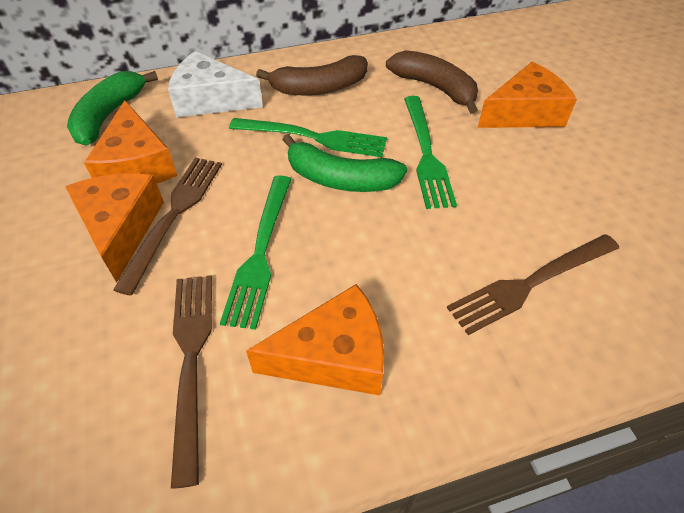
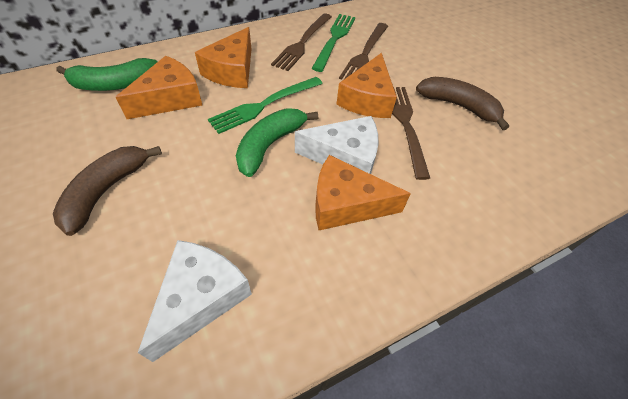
green fork: [220,175,291,330] [229,118,387,157] [404,96,457,209] = 3 -> [208,77,323,134] [312,14,355,72] = 2
white cheese: [168,51,263,117] = 1 -> [138,240,252,362] [295,116,379,174] = 2

